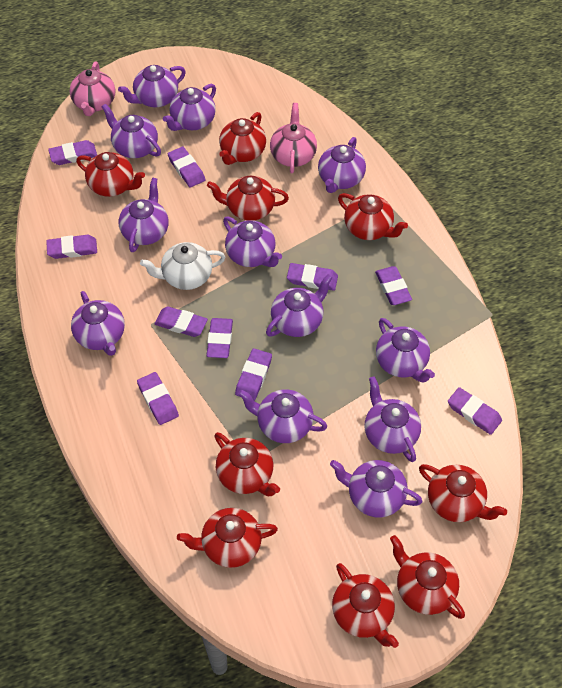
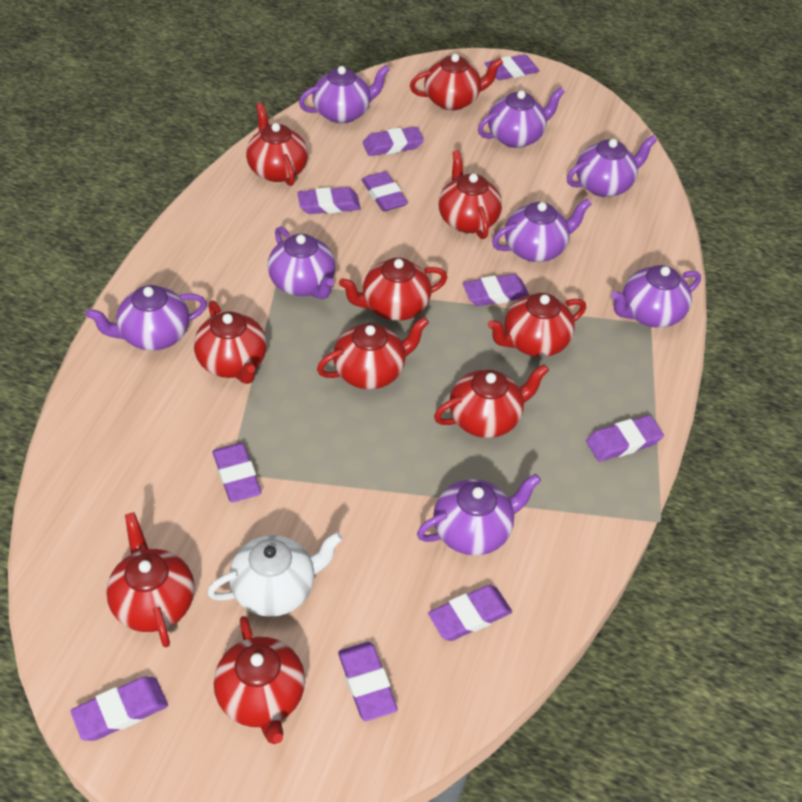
pink teapot: [70,61,115,116] [270,103,317,174] = 2 -> none = 0
purple teapot: [71,291,125,356] [102,104,161,158] [118,65,186,107] [119,177,169,252] [163,84,216,131] [223,217,282,267] [238,389,327,443] [266,274,333,337] [318,137,366,193] [330,460,422,517] [364,376,421,462] [376,318,435,383] = 12 -> [86,285,207,350] [268,226,336,299] [299,65,390,124] [417,474,541,555] [478,87,565,148] [492,198,592,262] [567,135,657,197] [611,265,701,328] = 8
red teapot: [76,152,145,197] [177,508,278,568] [207,176,289,221] [214,432,280,496] [219,112,266,165] [332,563,399,648] [338,193,408,240] [390,535,465,619] [419,464,507,522] = 9 -> [106,512,195,647] [194,301,267,384] [214,616,305,744] [246,103,308,186] [317,317,429,389] [339,258,448,321] [410,54,503,110] [434,364,549,438] [439,150,502,239] [488,293,586,357] = 10

